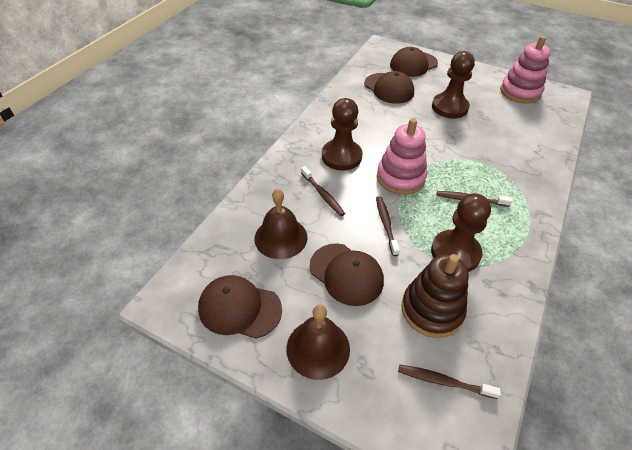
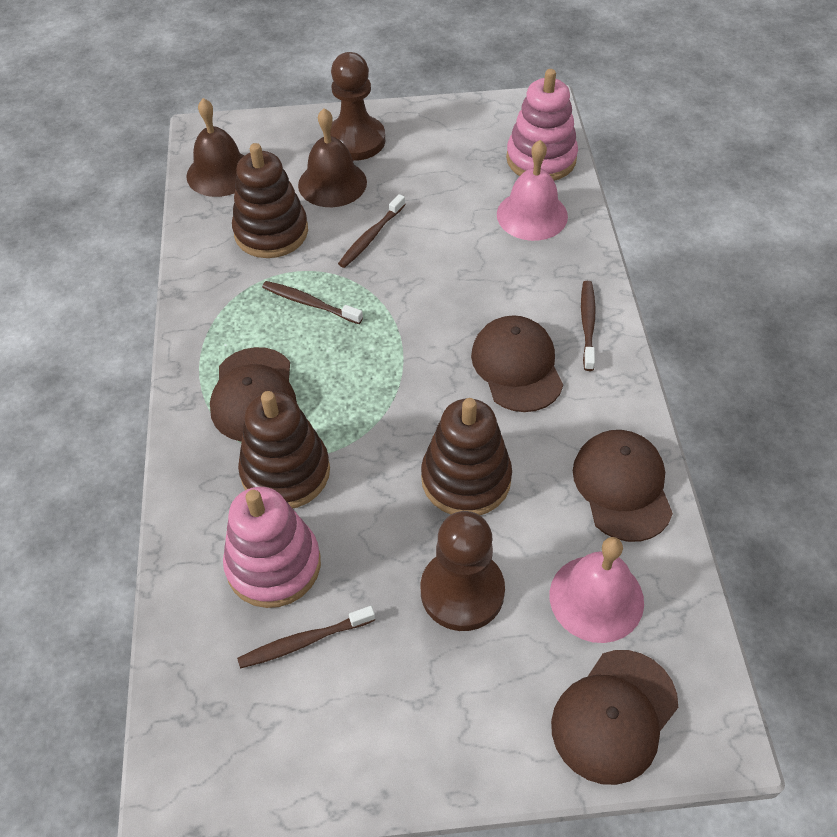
brown pawn: [322,98,362,171] [431,193,491,272] [432,51,475,118] = 3 -> [330,52,385,161] [421,511,505,631] = 2
brown stacking toy: [401,254,469,338] = 1 -> [232,143,308,258] [238,391,330,509] [421,398,512,515] = 3
pink bell: none = 0 -> [497,140,568,241] [550,537,644,643] = 2

